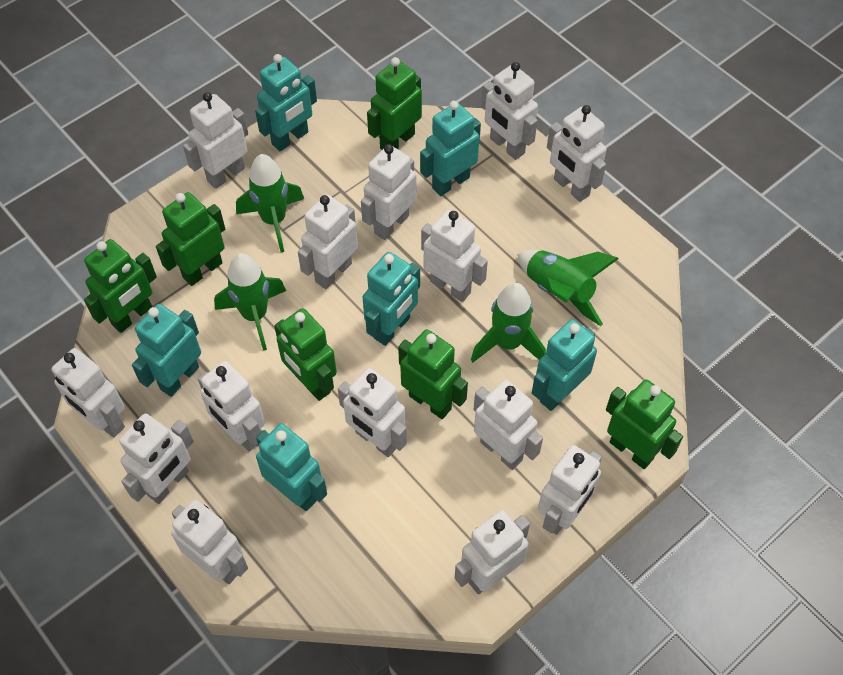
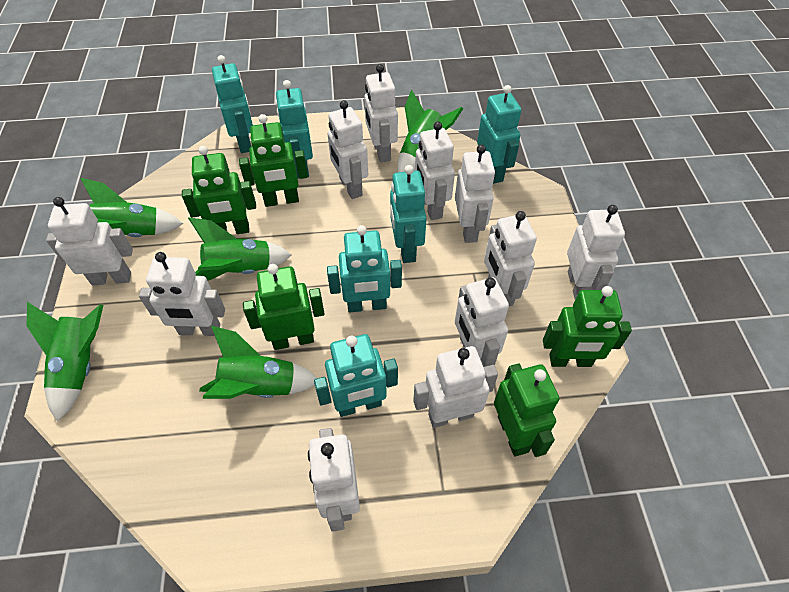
green robot: [84,239,157,333] [156,192,225,286] [274,308,337,401] [367,57,422,150] [398,329,468,419] [606,380,683,469] = 6 -> [182,146,256,234] [239,114,308,207] [243,264,325,350] [494,364,559,457] [543,286,632,367] = 5
green rocket: [214,253,286,351] [236,154,304,252] [471,283,546,363] [517,250,619,326] = 4 -> [27,302,104,422] [80,178,183,237] [188,217,291,281] [199,326,317,399] [398,90,463,172] = 5
white robot: [51,348,125,438] [119,413,193,504] [171,500,248,584] [183,92,248,189] [198,361,265,452] [298,195,358,289] [338,368,407,457] [361,144,417,240] [421,210,488,302] [455,510,530,594] [474,380,543,470] [481,62,538,160] [538,445,602,535] [547,105,607,202] = 14 -> [46,197,133,285] [139,252,225,336] [308,428,360,532] [327,100,368,199] [364,64,398,163] [413,346,498,428] [415,121,455,220] [455,144,495,243] [455,278,509,367] [484,211,537,306] [567,205,625,299] = 11

